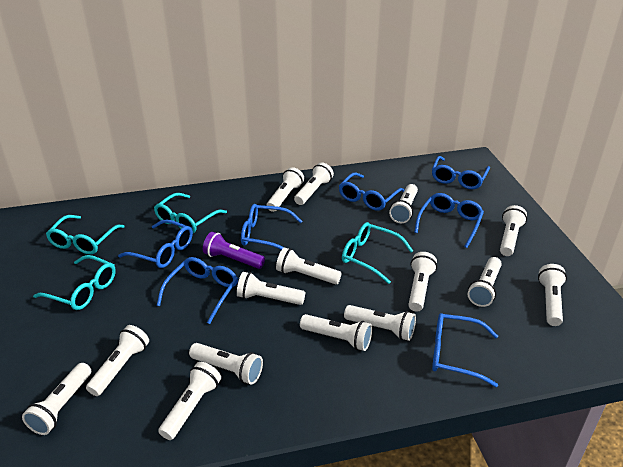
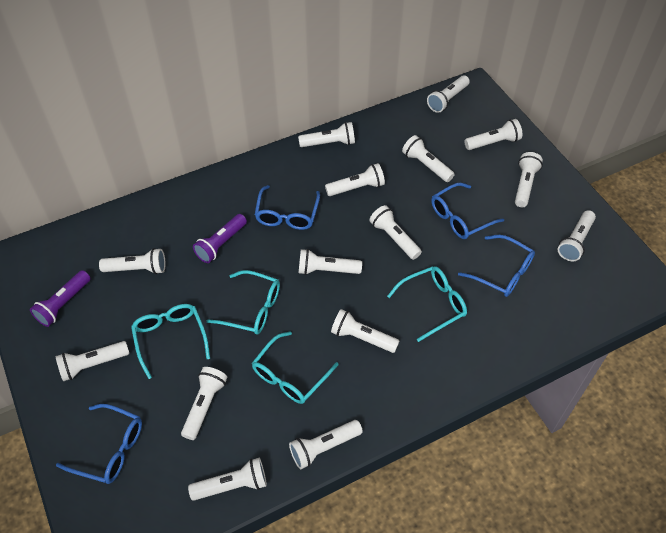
blue glasses: [118,219,193,268] [157,257,238,324] [241,204,302,250] [339,172,405,211] [414,193,484,248] [432,156,490,189] [432,313,498,387] = 7 -> [56,404,142,484] [255,185,320,230] [431,183,504,239] [458,235,535,297] = 4
purple flashlight: [203,232,265,269] = 1 -> [30,270,91,327] [193,214,247,263] = 2

